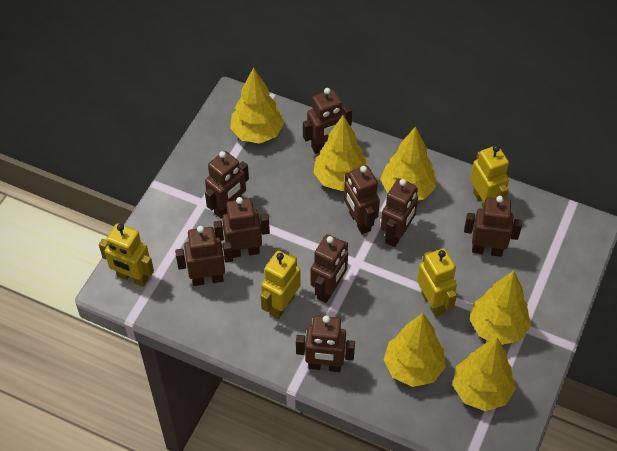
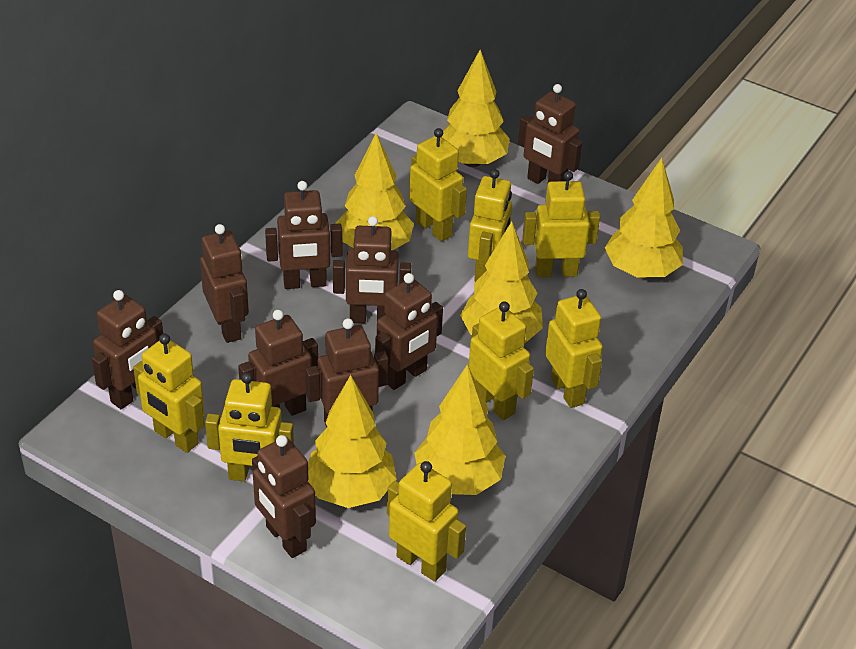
yellow robot: [99,223,154,287] [261,251,301,319] [417,248,457,317] [470,145,509,208] = 4 -> [133,334,205,453] [205,372,294,481] [387,461,466,582] [409,128,467,242] [468,169,512,282] [469,301,534,420] [522,171,600,277] [545,289,603,408] = 8

